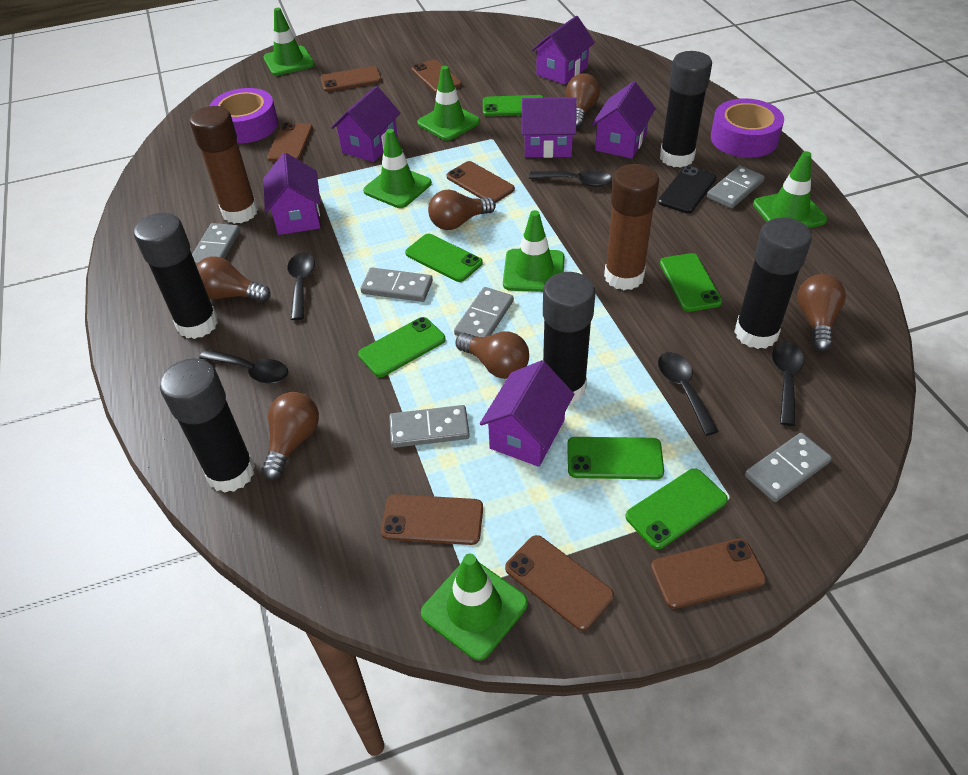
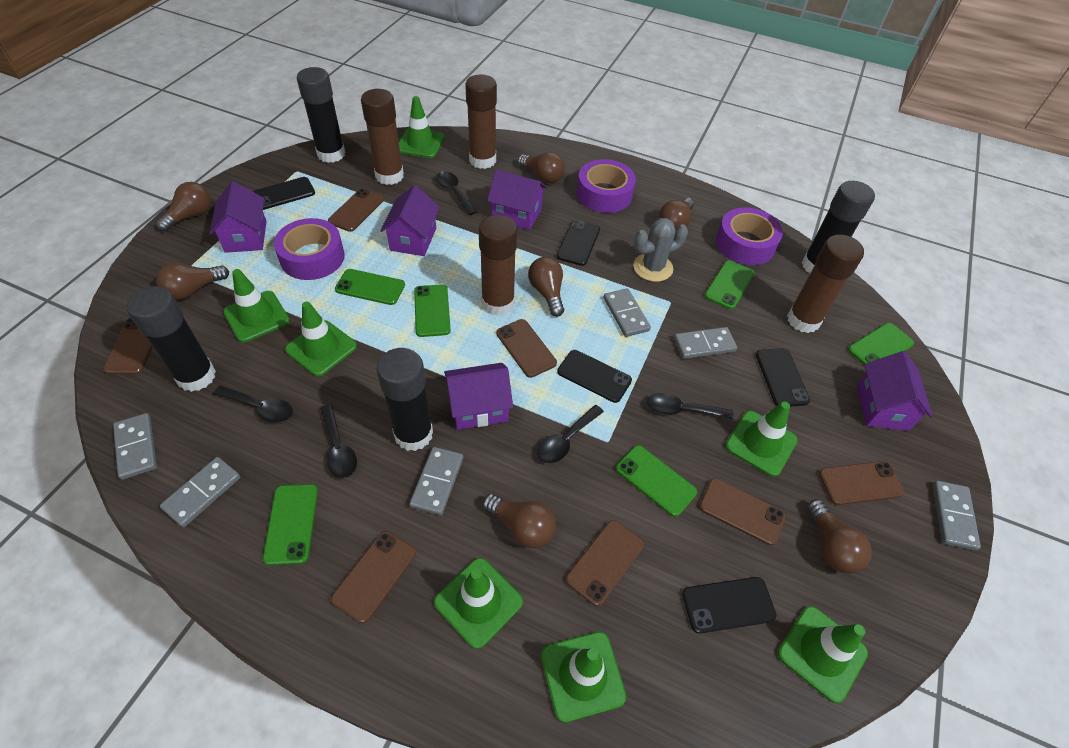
black glue stick: [134,213,218,339] [160,359,255,493] [543,272,595,404] [660,51,712,168] [734,218,812,349] = 5 -> [126,286,216,392] [297,67,345,163] [376,348,433,451] [802,181,875,273] = 4
black phone: [658,166,716,214] = 1 -> [253,177,315,210] [557,220,600,266] [557,350,632,403] [682,577,777,634] [756,348,810,407] = 5
brown glue stick: [190,106,258,224] [604,164,659,290] = 2 -> [361,89,404,185] [465,75,497,169] [479,215,517,316] [787,235,864,333] = 4
brown light bulb: [196,256,271,302] [261,392,319,480] [428,190,496,230] [456,332,529,379] [566,73,600,128] [797,274,846,351] = 6 -> [156,182,211,232] [156,263,229,300] [483,494,556,548] [518,152,565,183] [528,257,564,317] [659,198,694,230] [807,499,872,574] = 7
green traffic cone: [263,8,315,76] [363,129,432,208] [417,66,480,141] [421,554,528,661] [503,210,565,292] [753,151,827,228] = 6 -> [223,269,290,342] [285,301,357,376] [399,96,445,158] [434,558,523,649] [541,632,626,722] [725,401,798,477] [778,606,868,703] = 7
grey cactus: none = 0 -> [633,218,688,282] = 1
purple house: [263,152,321,235] [331,86,401,162] [480,360,574,467] [522,97,577,158] [532,16,595,85] [591,81,656,159] = 6 -> [209,181,267,253] [380,185,440,256] [444,363,513,430] [487,170,547,230] [857,351,933,431] = 5
purple tape: [209,88,278,144] [711,98,784,158] = 2 -> [274,218,345,280] [577,159,636,213] [716,207,783,265] = 3

